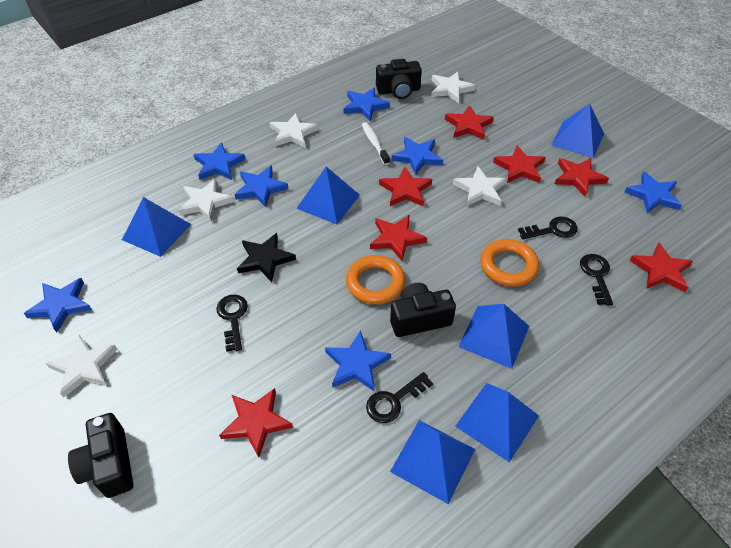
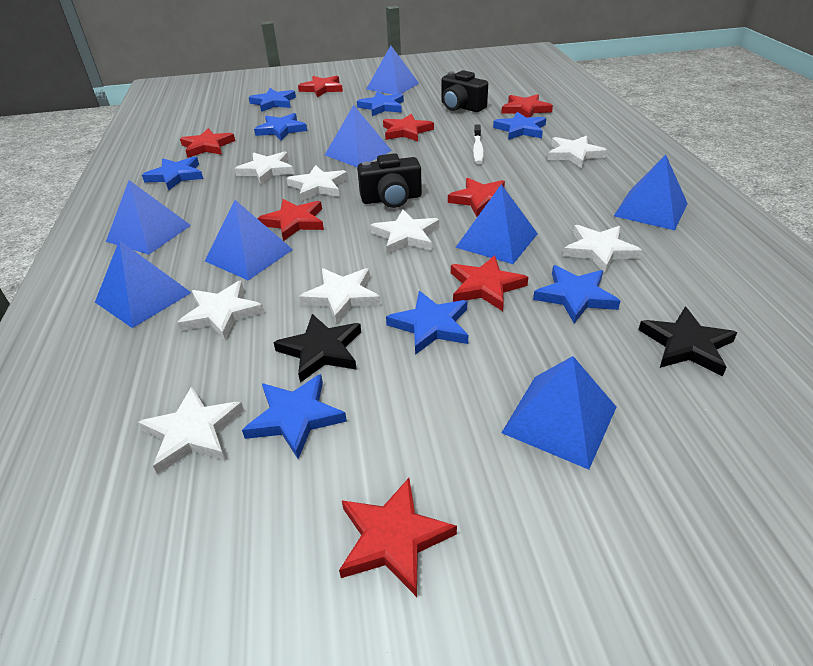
black camera: [68,413,133,498] [376,59,422,99] [390,283,456,337] = 3 -> [357,153,422,208] [442,70,488,112] = 2
black key: [216,295,248,352] [366,372,433,423] [518,217,578,239] [580,254,613,306] = 4 -> none = 0
black star: [237,233,296,282] = 1 -> [273,314,361,383] [638,307,737,376] = 2
blue pyramid: [122,197,191,257] [296,167,360,224] [390,420,475,504] [455,383,539,462] [458,304,529,369] [551,104,604,158] = 6 -> [95,240,191,328] [106,180,191,255] [205,200,293,280] [325,105,392,167] [367,46,419,95] [455,184,538,264] [501,356,616,470] [614,155,688,230] = 8
blue star: [24,278,92,333] [193,142,246,180] [235,166,289,207] [325,331,391,392] [343,88,390,121] [392,137,443,175] [624,172,682,213] = 7 -> [142,157,203,190] [242,374,347,459] [249,88,296,112] [254,113,307,141] [357,92,404,116] [386,291,468,355] [493,112,546,140] [533,265,620,324] = 8
orange ring: [346,255,405,304] [481,239,539,287] = 2 -> none = 0
red star: [219,388,293,457] [370,215,427,261] [379,167,432,207] [445,105,494,140] [493,145,545,183] [555,158,609,197] [629,243,693,292] = 7 -> [180,128,235,158] [257,199,324,241] [298,76,343,97] [339,478,457,597] [383,113,434,142] [448,178,514,217] [451,255,528,311] [501,94,553,117] = 8
white star: [46,335,118,398] [178,179,234,222] [269,113,318,148] [431,71,476,104] [453,166,507,206] = 5 -> [138,386,244,475] [177,281,264,340] [234,151,294,185] [286,165,348,201] [299,268,381,324] [370,210,440,254] [547,136,607,168] [563,225,642,273] = 8

